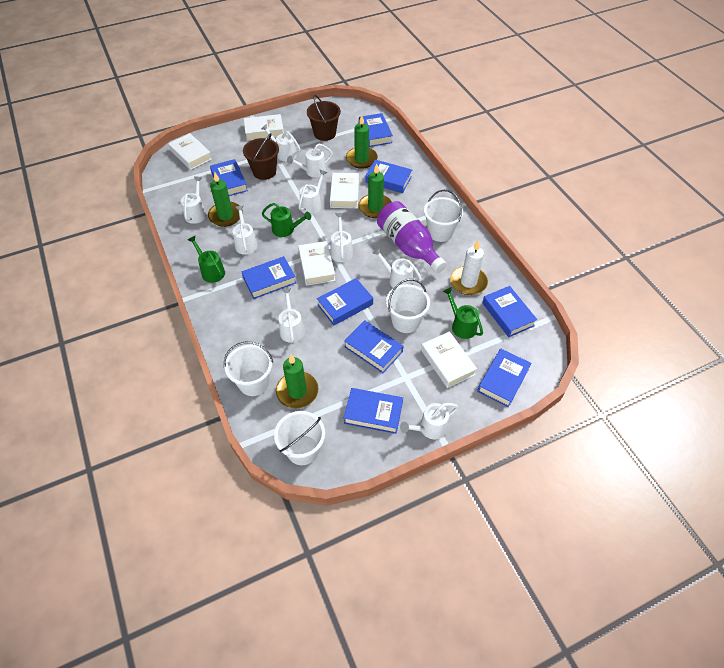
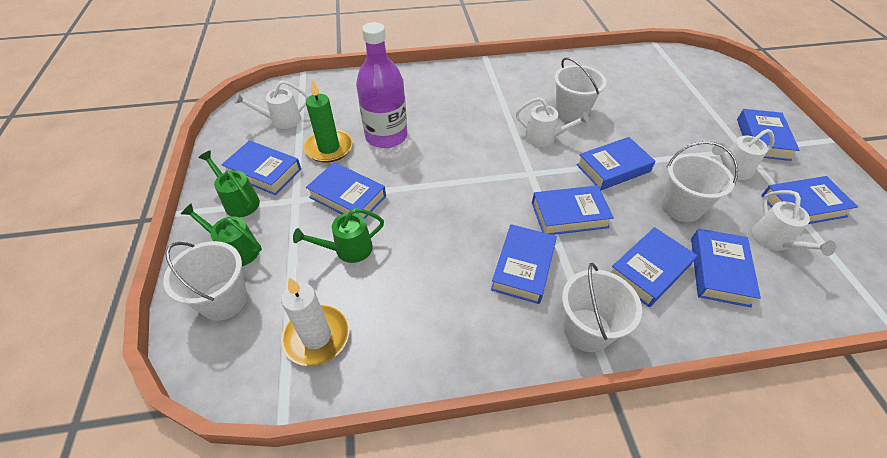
brown bucket: [243,133,279,180] [307,95,341,141] = 2 -> none = 0
green candle: [208,172,243,227] [276,355,319,408] [346,115,378,169] [359,163,392,218] = 4 -> [304,80,353,163] = 1
white book: [168,133,212,170] [244,114,284,141] [298,241,336,286] [330,173,359,208] [421,331,477,388] = 5 -> none = 0
white watering can: [181,176,206,224] [233,206,258,255] [261,124,301,162] [278,288,305,343] [287,144,332,178] [298,169,327,215] [330,213,353,262] [372,248,422,288] [400,403,459,439] = 9 -> [234,80,309,129] [516,97,590,147] [712,129,774,180] [752,190,836,256] = 4

